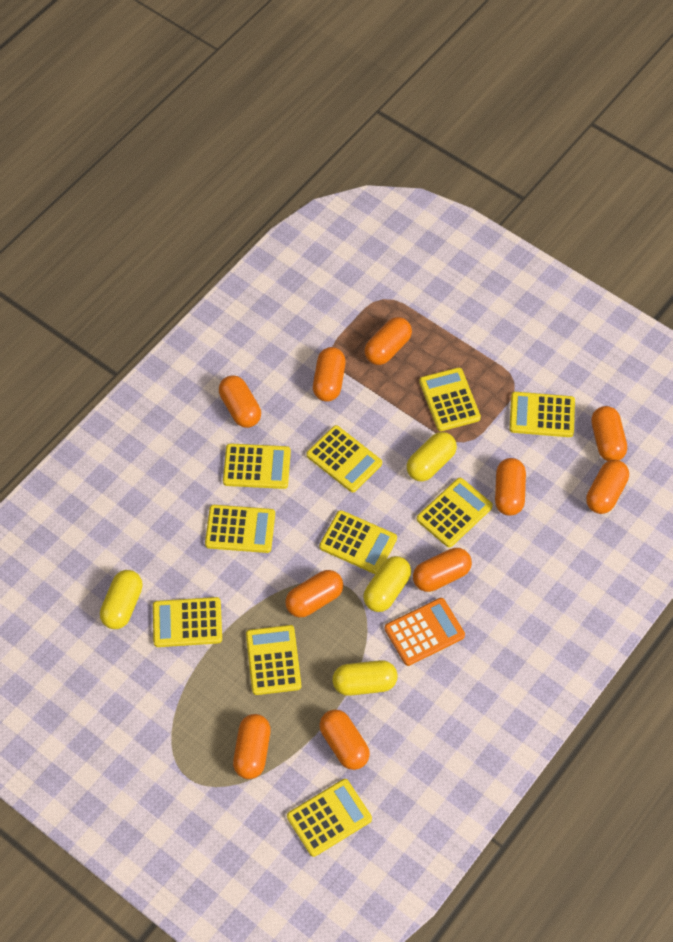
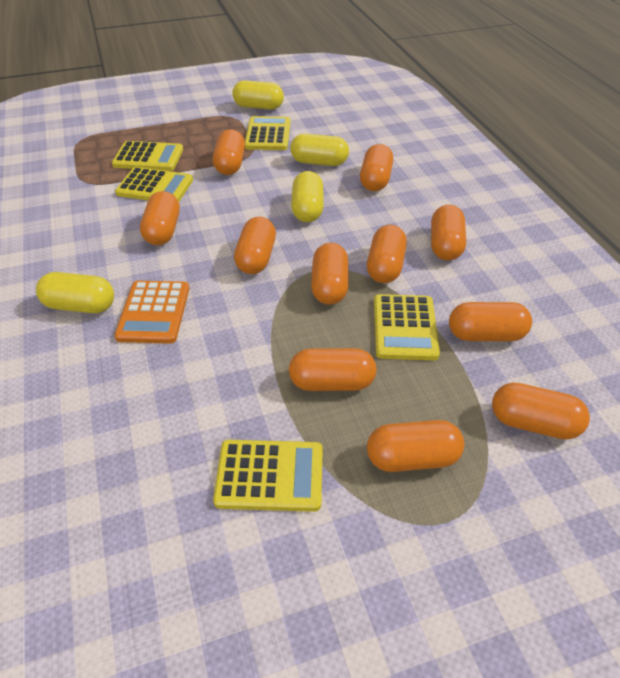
orange capsule: [219,375,261,428] [233,714,271,779] [285,570,343,617] [313,347,346,402] [319,709,370,770] [365,317,412,365] [413,548,472,592] [495,458,526,516] [586,460,629,514] [591,406,627,461] = 10 -> [140,191,180,245] [213,129,245,175] [234,217,276,274] [289,348,377,391] [311,243,348,305] [360,144,393,191] [367,225,407,283] [367,420,464,472] [431,205,466,261] [449,302,532,341] [492,383,590,440] = 11
yellow calculator: [153,597,222,647] [205,505,275,553] [223,443,291,489] [246,625,301,695] [287,779,372,857] [307,425,382,492] [319,510,397,574] [417,478,493,548] [419,367,481,431] [509,392,575,437] = 10 -> [112,141,183,171] [115,167,193,202] [213,440,323,512] [245,116,290,150] [374,294,440,360] = 5

